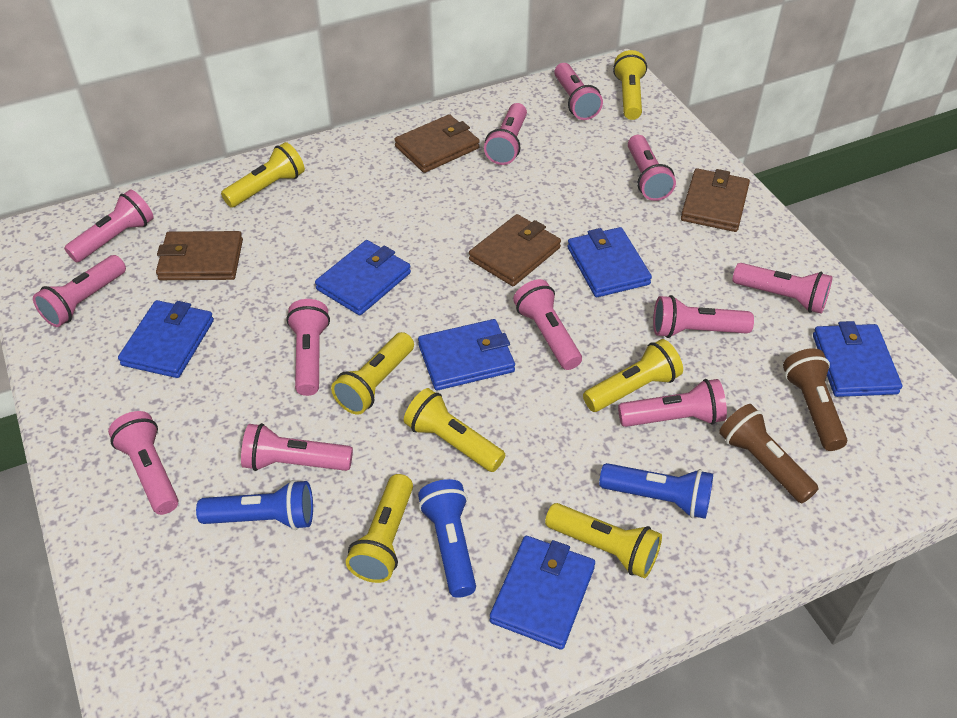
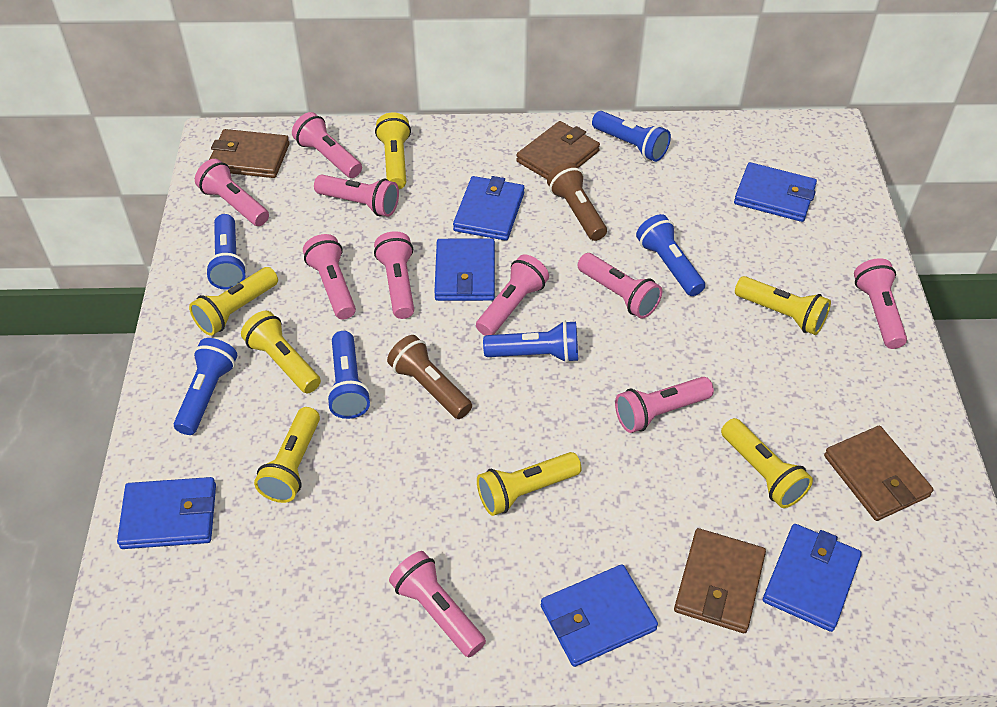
blue flashlight: [196,480,313,530] [418,479,476,598] [599,463,713,519] = 3 -> [174,338,237,435] [205,214,247,290] [326,331,371,419] [483,321,578,363] [592,111,671,162] [636,214,705,296] = 6
pink flashlight: [33,255,126,327] [64,189,154,262] [108,411,178,515] [241,423,353,471] [286,299,330,396] [484,103,527,165] [513,279,582,370] [554,63,603,120] [618,379,727,427] [628,135,676,201] [653,295,754,338] [733,263,833,314] = 12 -> [195,159,269,226] [292,112,362,178] [303,234,356,320] [314,174,399,217] [374,231,414,319] [389,551,486,657] [476,255,549,336] [577,253,662,319] [615,377,714,433] [854,258,907,349] = 10

